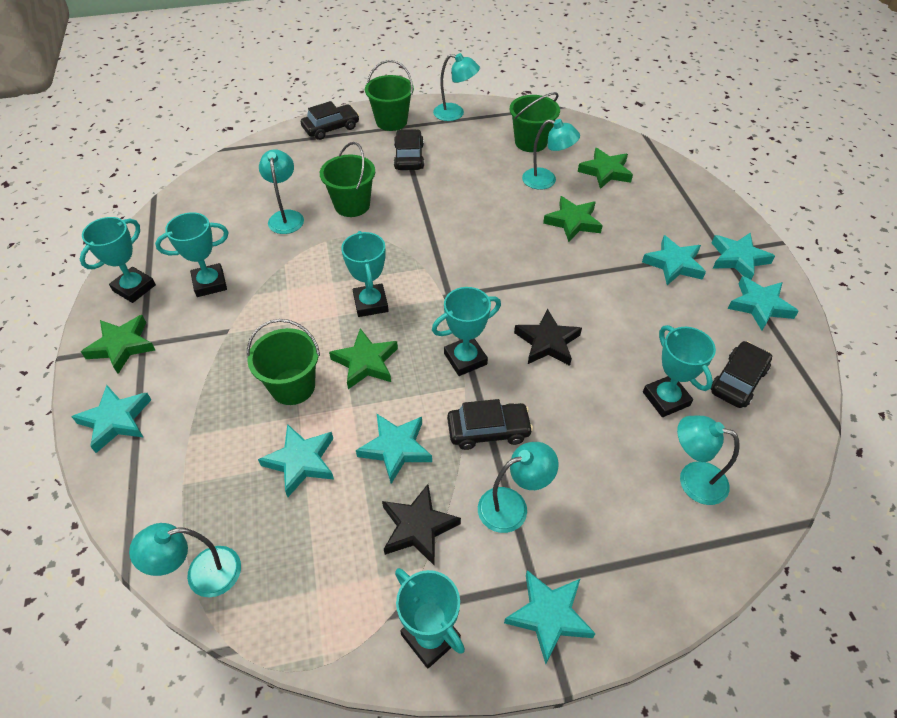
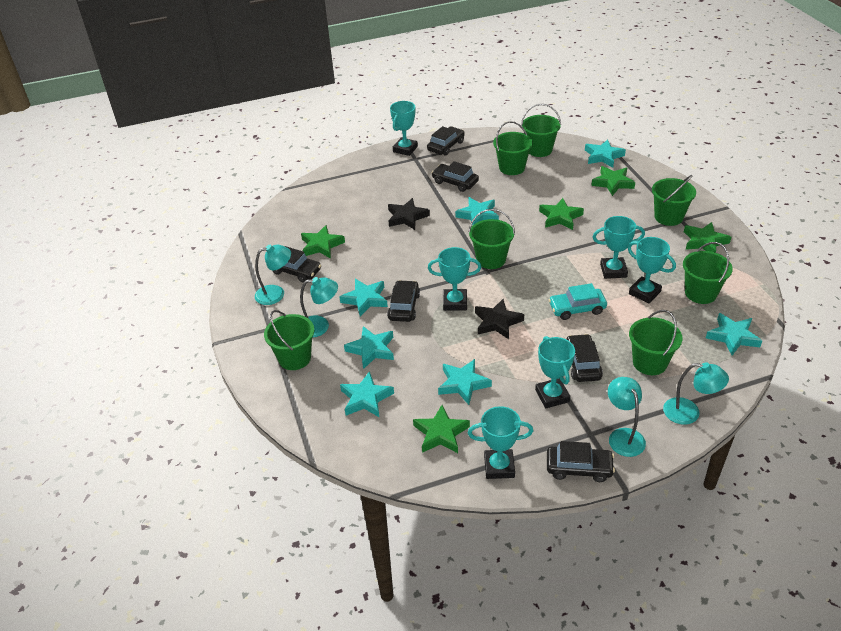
black car: [301,101,359,140] [394,129,424,170] [447,399,533,450] [711,341,772,408] = 4 -> [272,246,321,283] [387,280,420,322] [427,126,465,156] [432,161,479,192] [547,441,615,482] [566,334,603,382] = 6
green bucket: [247,319,320,405] [320,142,375,217] [365,60,414,131] [510,92,560,152] = 4 -> [264,310,314,370] [468,209,515,269] [493,121,533,175] [521,104,561,157] [629,310,683,375] [652,175,696,226] [683,242,733,304] = 7
green star: [81,315,155,374] [329,328,398,389] [543,196,603,242] [578,148,633,189] = 4 -> [301,225,345,259] [413,405,470,453] [539,198,584,230] [591,166,635,196] [684,222,731,253] = 5
turquoise car: none = 0 -> [548,283,607,320] = 1
turquoise lamp: [129,523,241,597] [259,149,304,234] [433,53,480,121] [478,442,559,533] [522,119,580,190] [677,416,740,505] = 6 -> [255,245,291,305] [300,277,338,338] [608,377,646,457] [663,362,729,425] = 4

